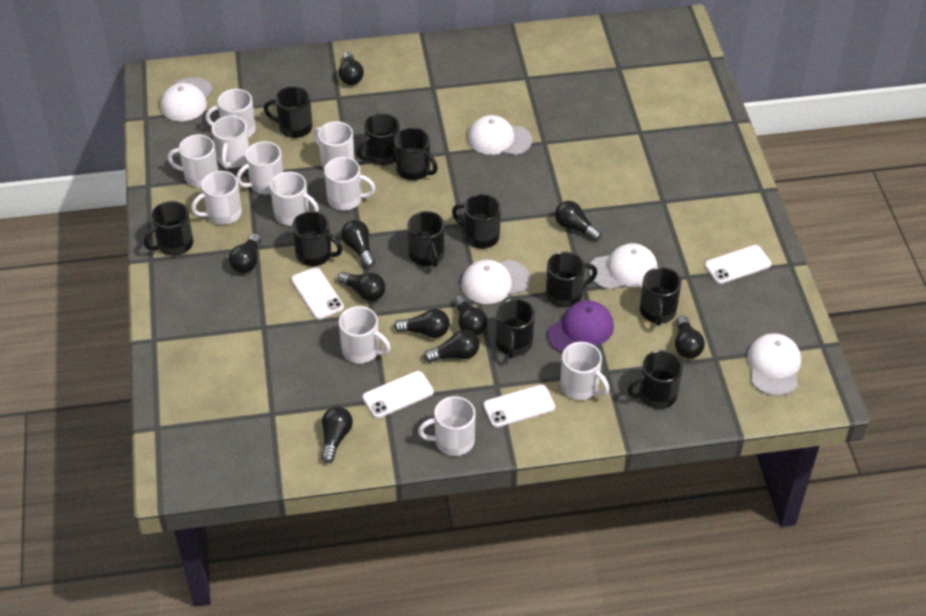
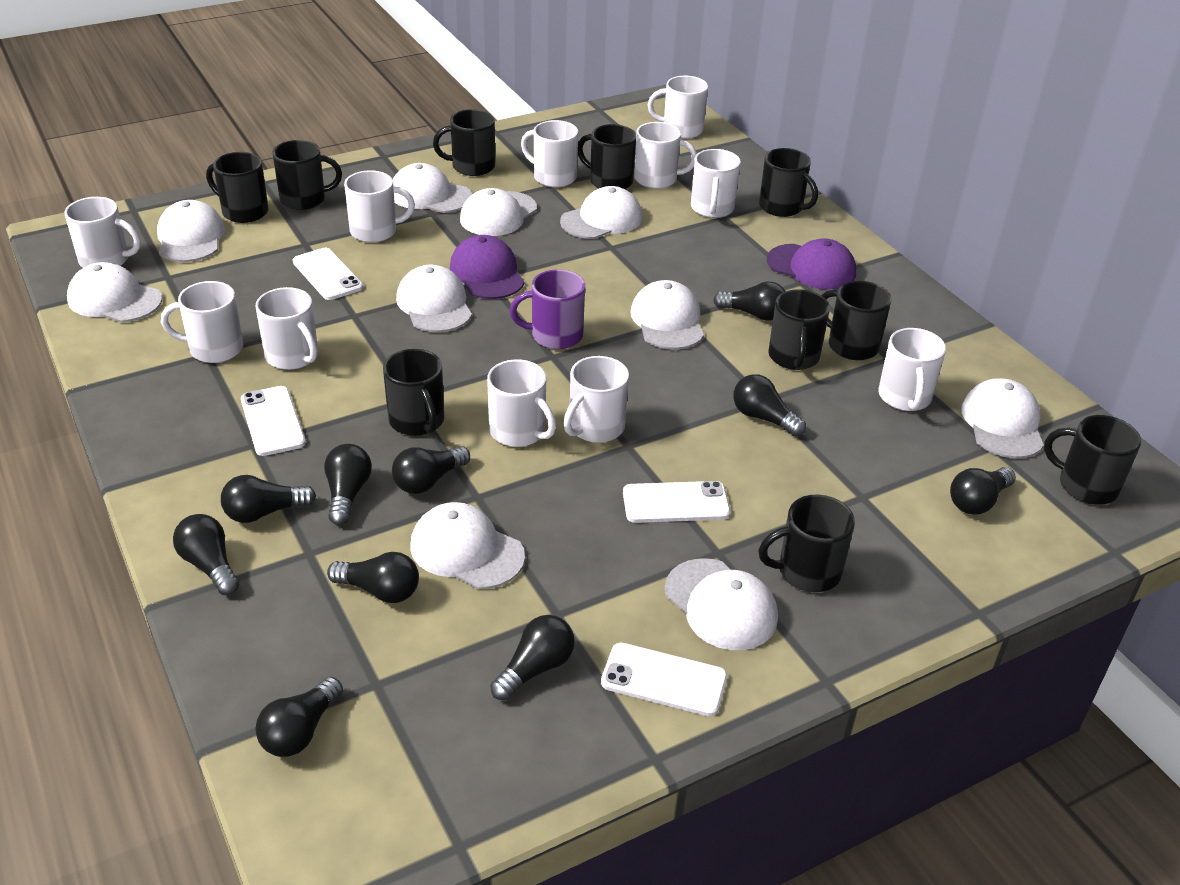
black mug: [144,201,193,256] [264,86,313,138] [292,211,342,266] [357,113,399,165] [395,128,438,180] [407,211,444,267] [452,194,501,248] [496,299,535,359] [546,252,598,308] [627,350,683,409] [640,267,681,326] = 11 -> [206,152,269,223] [272,140,342,210] [383,349,444,436] [433,109,495,176] [578,124,636,189] [758,495,855,592] [759,148,818,217] [768,289,830,370] [821,281,891,360] [1044,415,1141,505] = 10
purple cap: [547,300,614,353] = 1 -> [450,235,524,299] [767,238,856,290] = 2
purple mug: none = 0 -> [510,269,585,349] = 1
white cap: [160,77,213,121] [461,260,530,304] [468,115,532,155] [589,243,658,290] [747,333,801,396] = 5 -> [67,262,162,322] [157,200,225,262] [392,163,472,213] [396,265,472,332] [410,502,525,589] [460,188,537,236] [560,186,642,239] [630,280,704,350] [664,558,778,650] [961,378,1044,458] = 10

